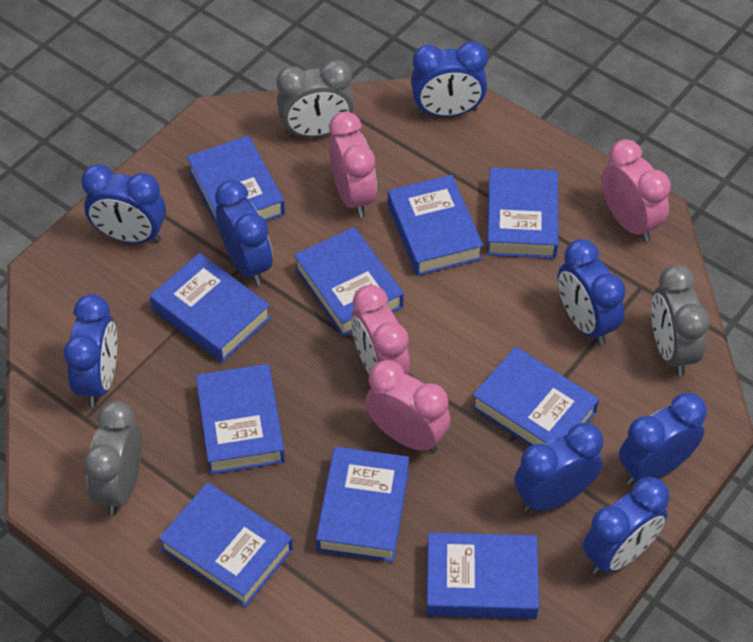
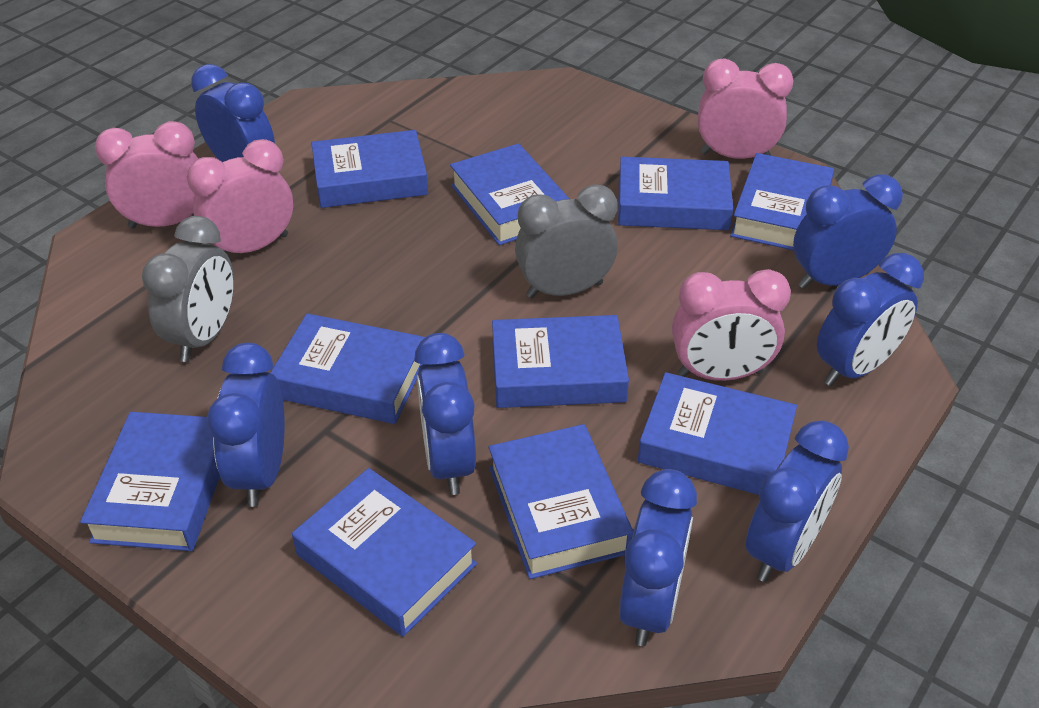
blue clock: [63,294,117,407] [81,164,166,243] [215,180,273,285] [411,41,488,117] [514,422,603,512] [558,239,626,346] [583,477,669,575] [619,393,707,485] = 8 -> [191,64,275,162] [207,343,285,507] [414,333,476,495] [619,469,697,646] [746,420,849,582] [793,174,903,289] [817,253,924,386] = 7
grey clock: [83,400,142,515] [277,59,354,137] [651,265,710,376] = 3 -> [142,216,234,362] [515,184,618,298] = 2

